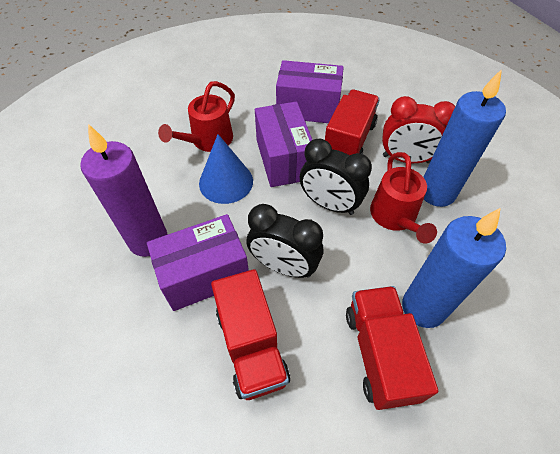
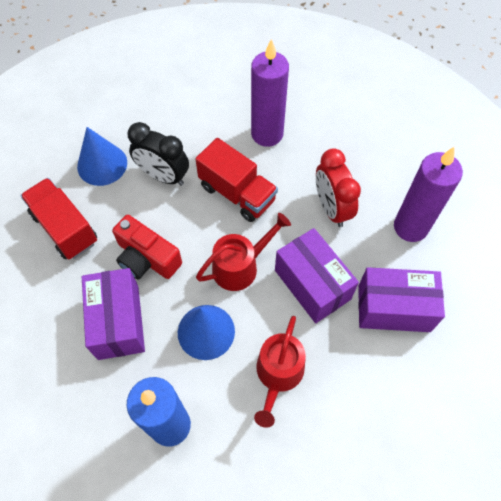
black clock: [246,204,323,278] [300,139,372,215] = 2 -> [128,122,189,186] = 1
blue candle: [402,208,506,328] [424,69,506,207] = 2 -> [127,377,191,447] = 1
blue cone: [199,134,253,204] = 1 -> [77,127,127,186] [178,305,235,360] = 2
purple candle: [80,124,168,257] = 1 -> [251,39,289,147] [394,147,463,242] = 2
red camera: none = 0 -> [112,215,182,280] = 1
red truck: [211,269,290,400] [325,90,380,155] [346,286,438,410] = 3 -> [20,178,97,260] [195,138,278,222] = 2

